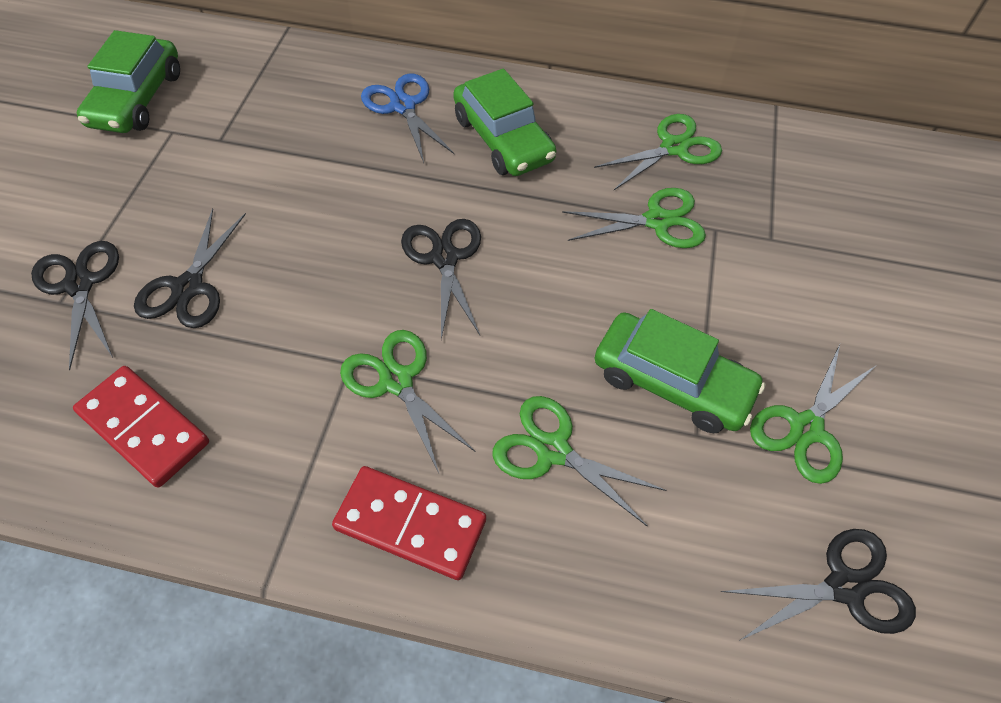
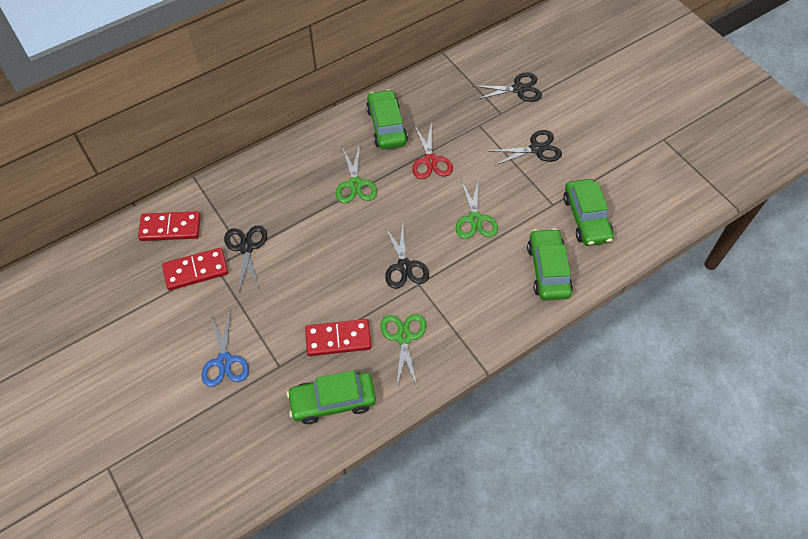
green car: [77,30,180,133] [453,68,556,176] [595,309,766,433] = 3 -> [287,370,376,424] [366,89,408,149] [527,228,573,300] [563,179,614,246] = 4
green scissors: [340,330,475,473] [492,396,667,527] [562,188,706,248] [594,114,722,190] [750,344,877,484] = 5 -> [336,144,377,203] [380,314,426,389] [456,177,498,239] = 3
red domino: [73,366,209,488] [332,466,486,580] = 2 -> [138,211,201,241] [162,248,228,290] [305,319,371,356] = 3
red scissors: none = 0 -> [412,122,453,179] = 1

